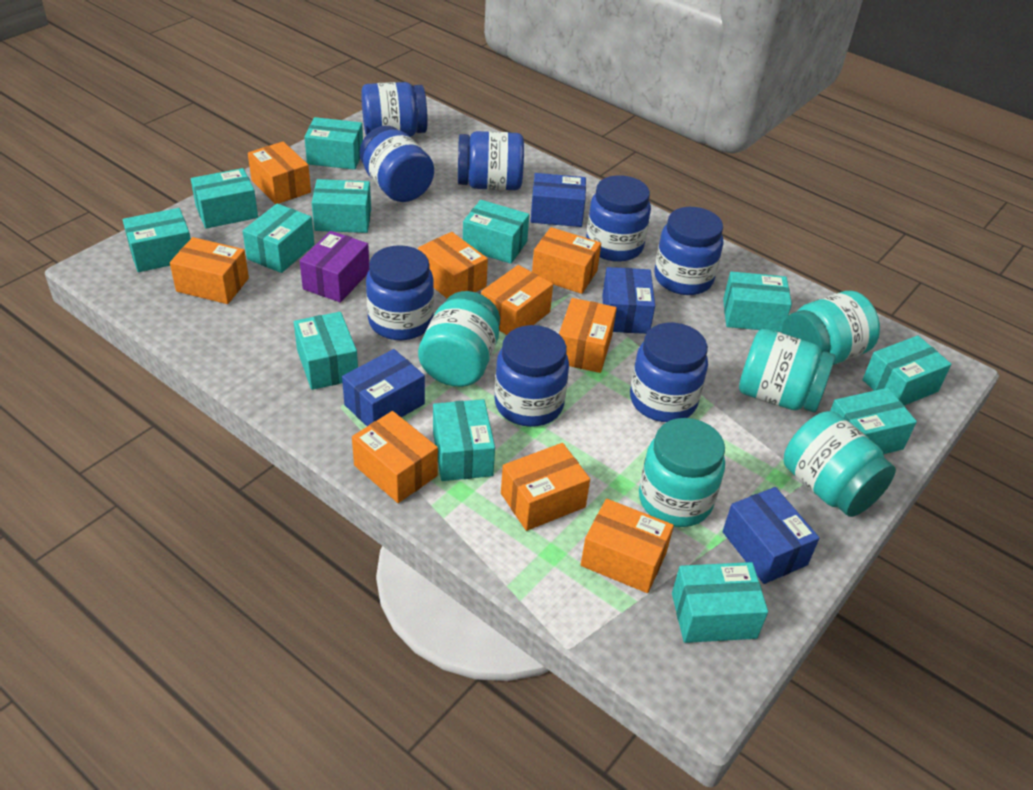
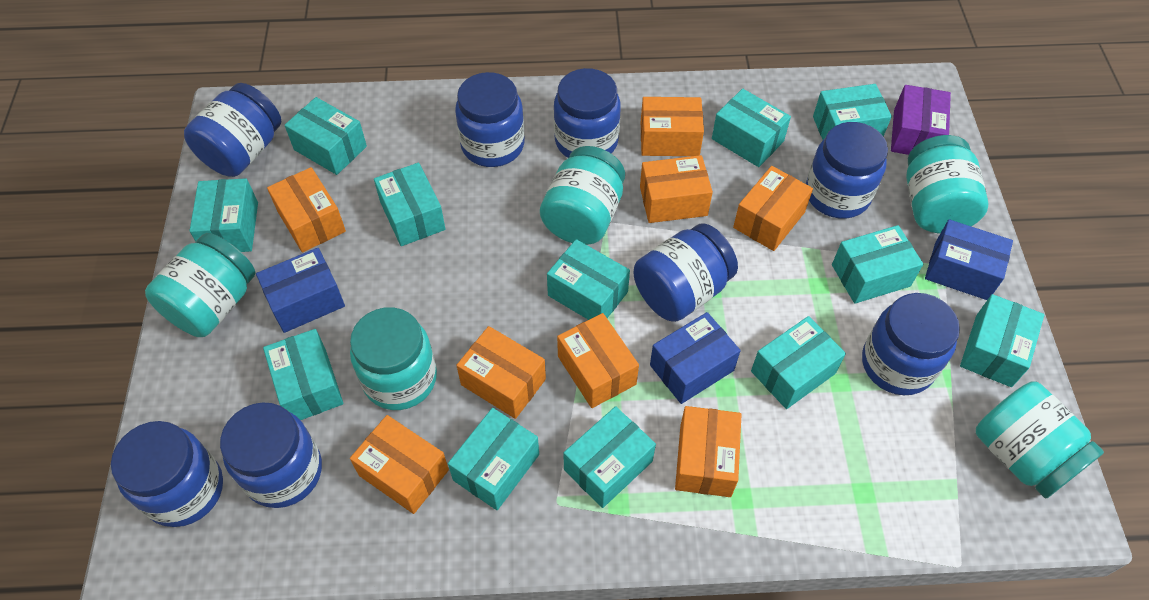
blue box: [342,349,425,426] [530,173,586,227] [602,267,655,334] [723,487,819,584] = 4 -> [256,248,345,333] [650,312,741,404] [925,219,1013,300] = 3
orange box: [170,237,249,304] [248,142,311,204] [352,411,438,503] [418,232,488,299] [481,265,553,335] [501,443,590,531] [532,227,601,294] [559,298,617,373] [581,499,674,593] = 9 -> [267,167,346,253] [350,415,449,514] [456,326,546,419] [557,313,639,408] [640,155,713,223] [641,97,704,156] [675,406,742,497] [733,166,813,251] = 8

